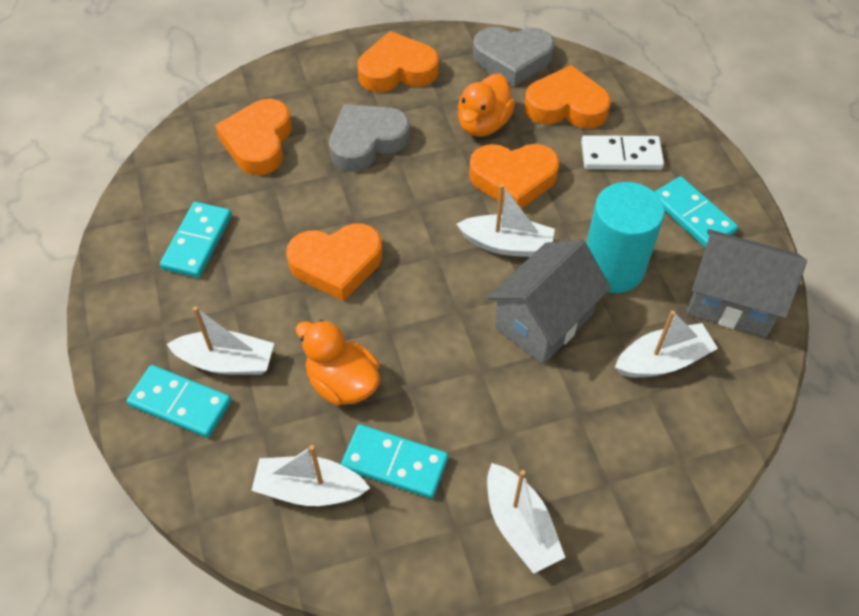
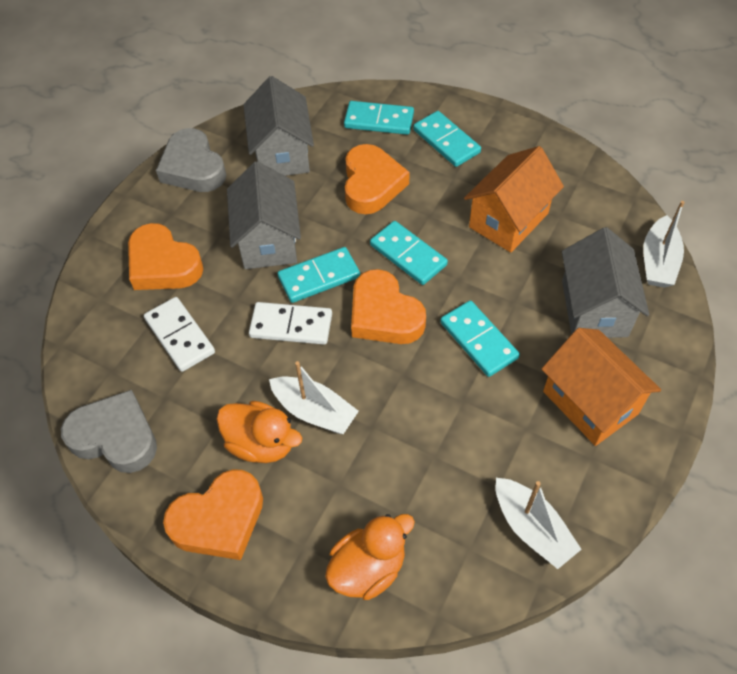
grey house: [487,239,611,364] [687,229,807,337] = 2 -> [227,161,301,269] [243,76,314,176] [562,227,649,338] = 3
orange heart: [215,99,292,175] [286,223,382,301] [357,31,439,92] [469,144,560,209] [524,65,611,129] = 5 -> [128,223,203,290] [163,469,263,560] [345,144,410,214] [351,269,426,344] = 4
orange house: none = 0 -> [464,146,564,253] [541,328,661,446] = 2
turquoise cylinder: [586,182,665,293] = 1 -> none = 0
turquoise domino: [127,365,231,438] [160,202,232,278] [341,424,448,499] [654,176,738,248] = 4 -> [277,247,360,303] [344,101,414,135] [370,221,448,285] [413,111,481,167] [440,300,520,377] = 5
white boat: [167,306,274,375] [251,445,370,506] [457,184,555,257] [487,463,565,574] [615,310,718,377] = 5 -> [269,361,359,434] [496,478,582,569] [643,201,685,288] = 3
white domino: [581,135,664,170] = 1 -> [144,297,215,372] [249,302,332,345] = 2

